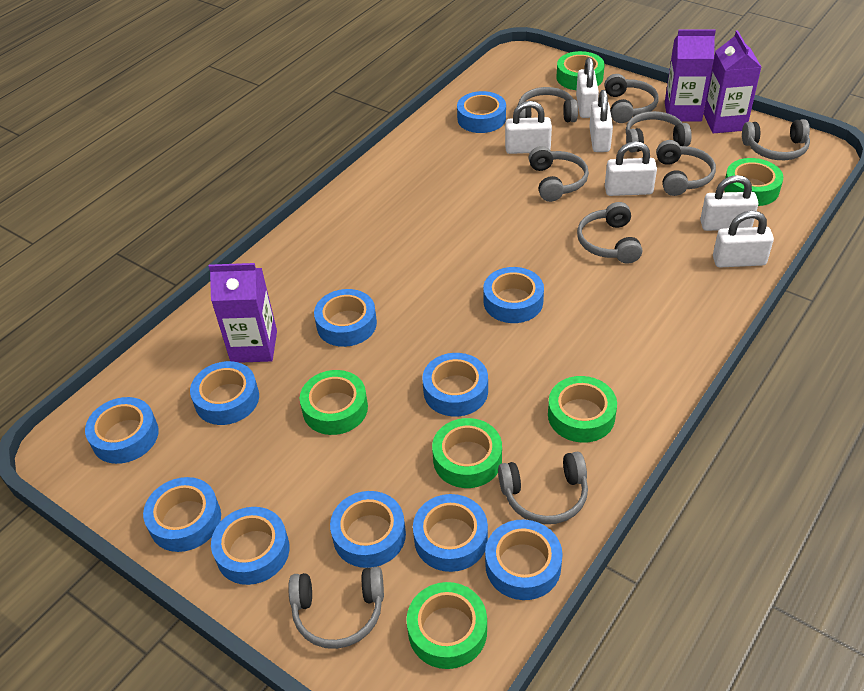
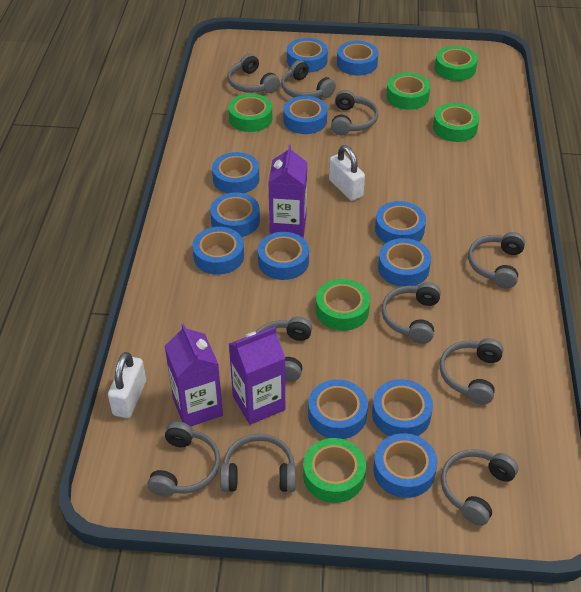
blue tape: [85,397,159,464] [143,477,221,552] [190,361,259,425] [211,507,290,585] [314,289,377,347] [330,491,406,568] [413,494,488,572] [422,353,488,417] [457,91,506,133] [483,267,544,323] [485,520,563,600] = 11 -> [192,227,244,275] [210,192,260,237] [212,152,259,193] [258,232,309,280] [283,96,327,134] [287,38,328,72] [308,379,368,439] [337,41,379,76] [372,379,433,436] [373,433,438,498] [375,201,426,243] [378,238,431,287] = 12
grey headphones: [288,567,384,649] [498,452,588,524] [518,87,578,122] [529,146,589,202] [577,202,642,263] [604,74,659,123] [626,111,692,153] [656,140,716,196] [742,119,810,160] = 9 -> [147,422,220,497] [220,433,296,492] [227,54,280,93] [256,317,312,382] [281,60,336,98] [331,90,378,135] [381,282,441,344] [439,338,503,404] [441,449,519,526] [468,232,525,289] = 10
white padlock: [505,101,552,154] [576,57,599,118] [589,90,613,152] [605,141,657,196] [700,175,758,231] [713,211,774,268] = 6 -> [108,352,146,418] [329,145,365,201] = 2

